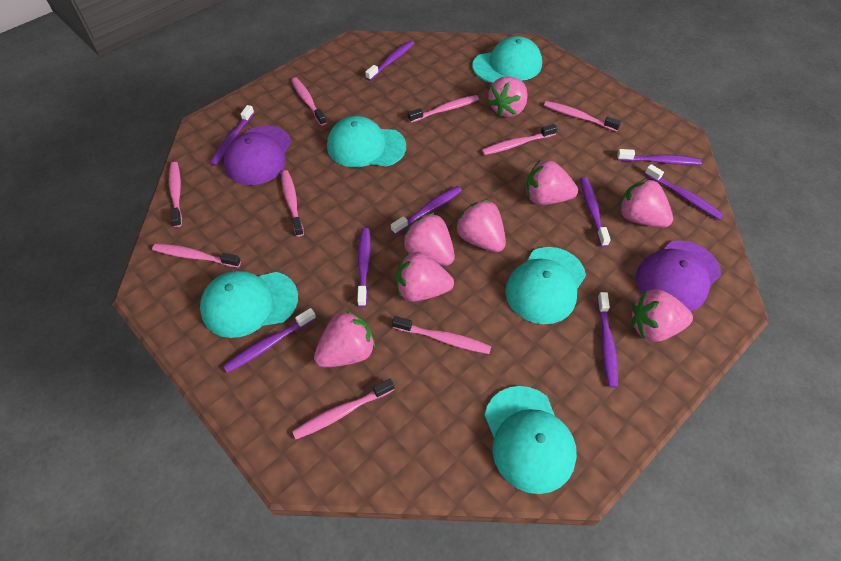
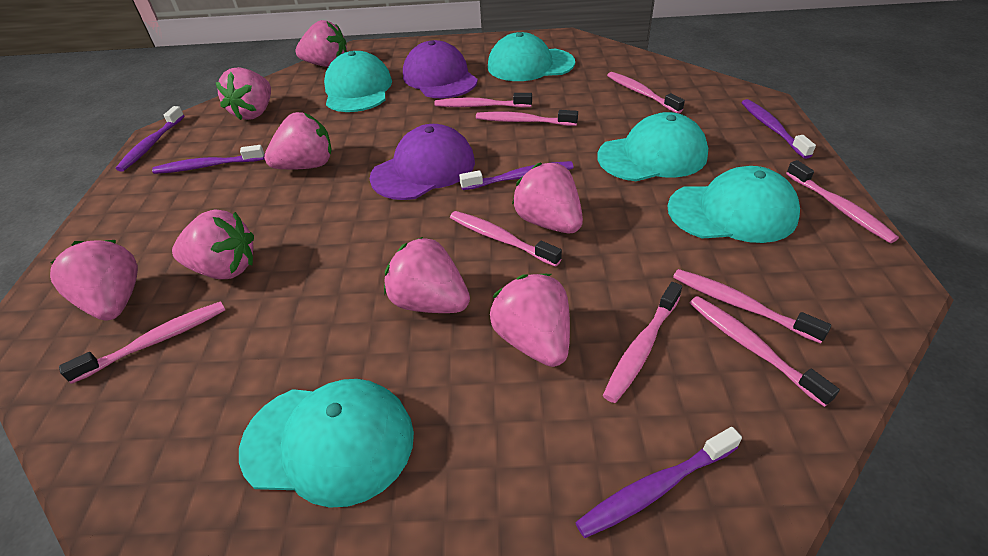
purple toothbrush: [210,105,254,166] [223,308,316,373] [357,228,371,307] [365,41,414,81] [391,186,462,235] [580,177,611,247] [597,292,618,388] [617,149,702,165] [645,164,724,219] = 9 -> [116,106,184,172] [152,145,265,174] [459,161,574,190] [575,427,742,538] [741,99,816,159] = 5

